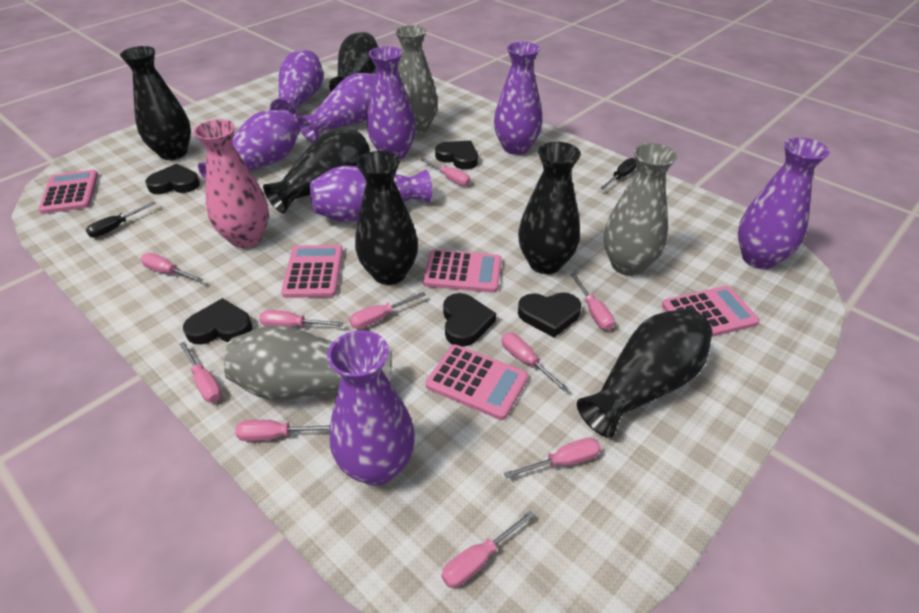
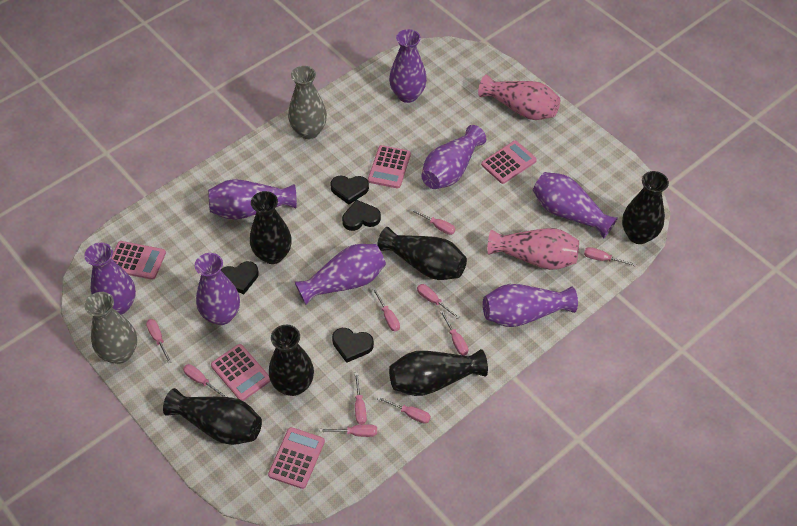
black heart: [145,164,200,194] [183,298,252,345] [435,141,478,170] [443,293,496,347] [518,292,581,337] = 5 -> [221,261,259,294] [330,176,369,205] [332,328,374,363] [342,200,381,231] = 4
black screwdriver: [86,201,156,238] [600,158,637,190] = 2 -> none = 0
grey vase: [224,325,392,400] [395,25,438,135] [604,143,677,276] = 3 -> [85,292,137,364] [288,66,327,139] = 2
pink vase: [193,119,269,248] = 1 -> [478,75,560,120] [487,228,579,270] = 2

